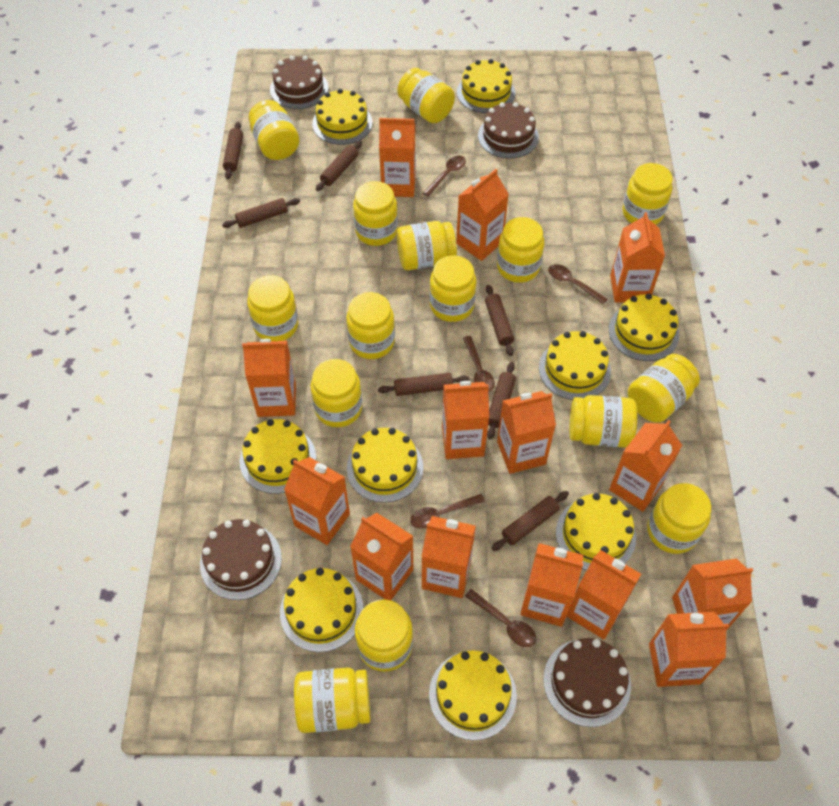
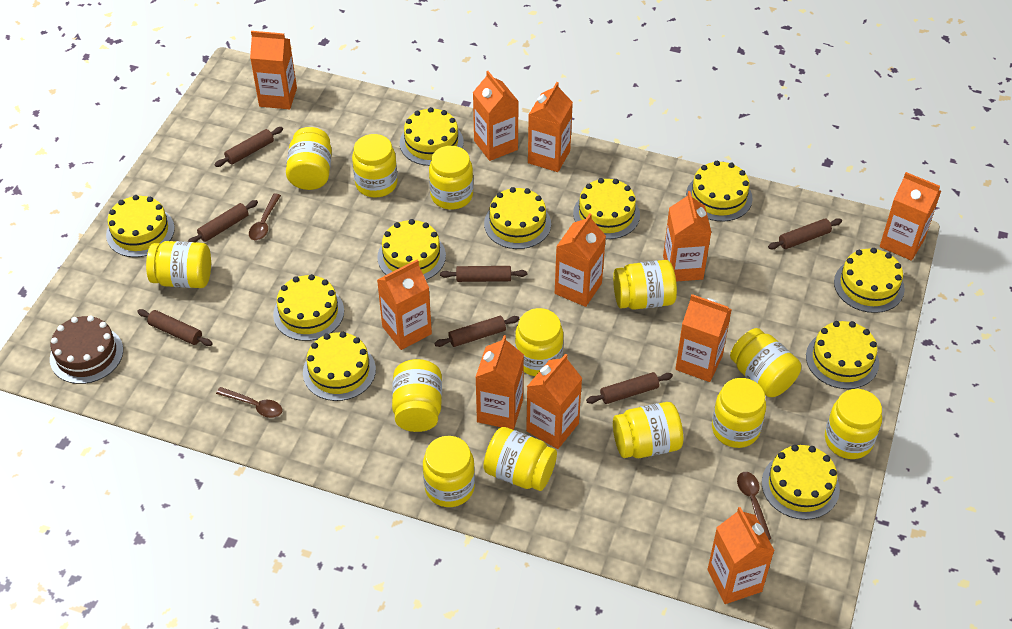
brown cake: [200,519,282,600] [270,55,329,109] [478,102,539,158] [543,638,631,727] = 4 -> [50,315,123,384] = 1
brown spoon: [410,494,485,529] [423,156,466,197] [463,336,495,393] [465,589,536,647] [548,264,608,305] = 5 -> [216,387,283,418] [249,194,281,240] [737,472,771,540] = 3
orange carton: [242,339,296,417] [284,457,350,545] [350,513,413,600] [379,118,416,197] [421,516,476,598] [442,381,489,459] [456,169,509,261] [497,391,556,474] [520,543,583,627] [567,550,641,639] [609,420,682,512] [610,212,665,303] [649,611,729,687] [672,559,753,631] = 14 -> [250,31,297,109] [377,260,432,350] [473,71,519,161] [476,335,524,430] [526,354,582,449] [528,82,573,172] [555,214,606,307] [663,191,712,281] [675,294,732,382] [707,507,775,604] [880,172,941,261] = 11
yellow cake: [240,419,316,494] [280,568,364,652] [312,89,373,145] [347,428,423,503] [429,650,517,740] [457,59,515,113] [539,331,611,400] [556,493,636,571] [609,294,679,361] = 9 -> [106,195,175,257] [273,274,344,341] [303,332,376,401] [377,219,446,280] [400,107,464,166] [484,187,551,249] [573,178,640,239] [686,161,752,222] [762,445,840,520] [806,321,879,389] [834,248,905,313] = 11
yellow jar: [247,275,299,341] [249,100,299,160] [294,667,371,733] [311,359,362,427] [346,292,395,359] [353,181,398,246] [355,599,413,672] [397,68,455,123] [397,221,457,270] [430,255,476,322] [497,217,544,283] [569,395,637,448] [623,163,673,225] [628,354,700,423] [647,483,711,554] = 15 -> [146,241,211,288] [286,127,332,190] [352,134,398,198] [392,359,442,432] [423,436,475,507] [429,146,473,210] [483,427,557,491] [515,308,563,376] [613,260,677,310] [613,402,683,458] [712,378,766,448] [730,328,801,397] [825,389,882,459] = 13

